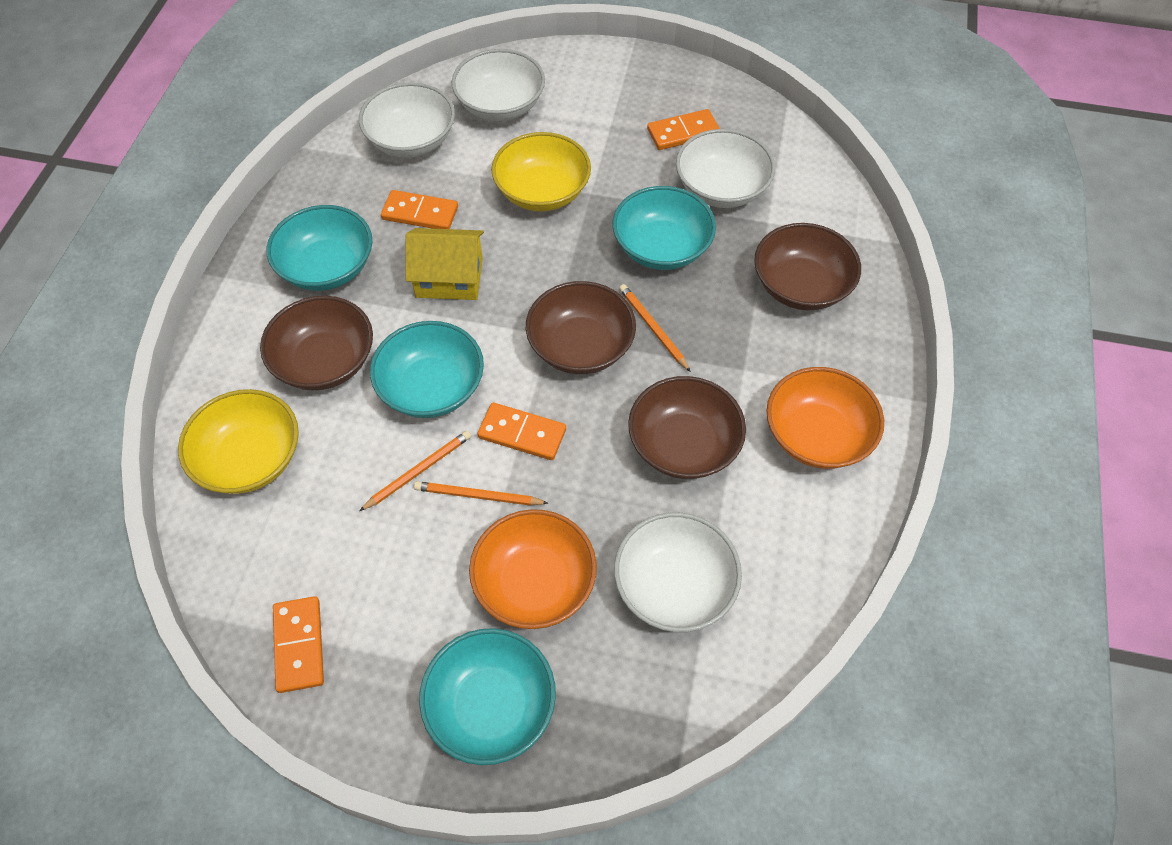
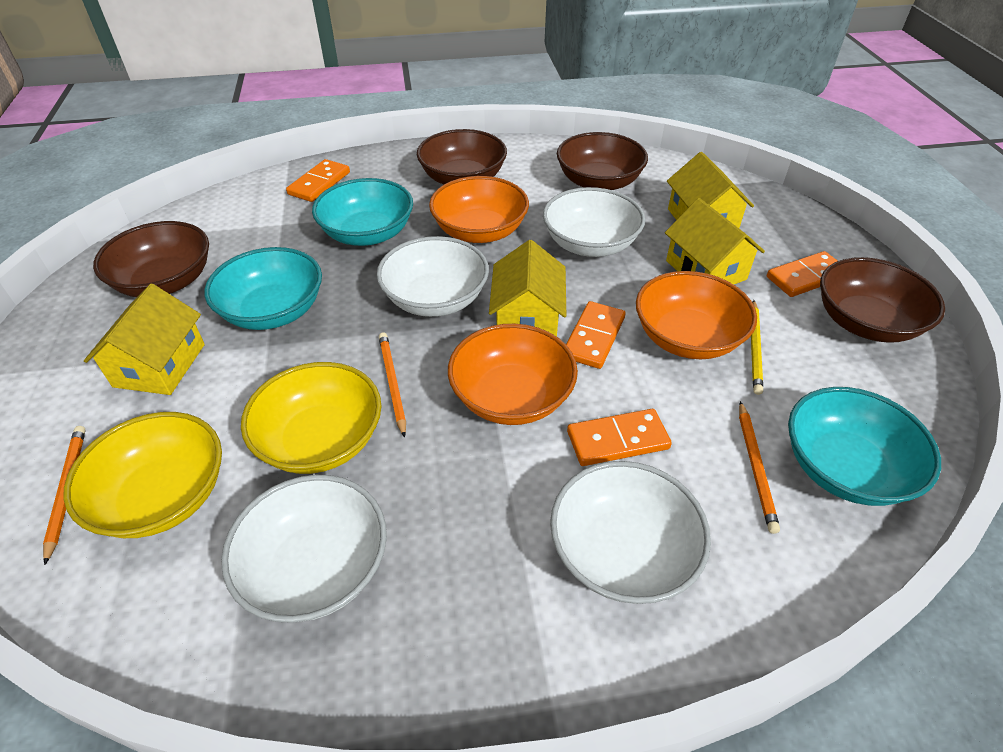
orange bowl: [469,509,597,629] [766,367,884,469] = 2 -> [429,176,529,243] [448,324,578,425] [636,271,757,359] = 3
turquoise bowl: [267,205,372,291] [370,321,484,418] [419,628,556,765] [613,186,716,270] = 4 -> [204,247,322,330] [312,178,413,246] [788,387,941,506] = 3
yellow house: [406,228,484,300] = 1 -> [84,284,205,395] [489,240,566,337] [665,198,765,285] [667,152,754,228] = 4
yellow pencil: none = 0 -> [751,300,763,395] = 1

